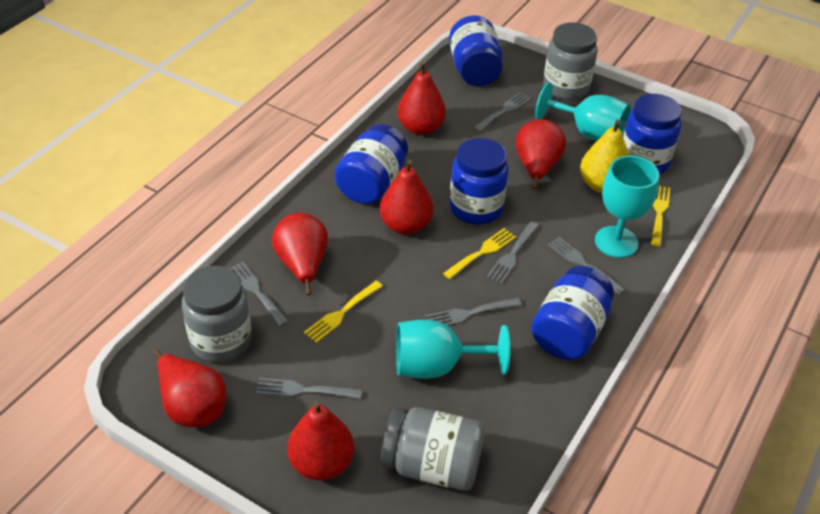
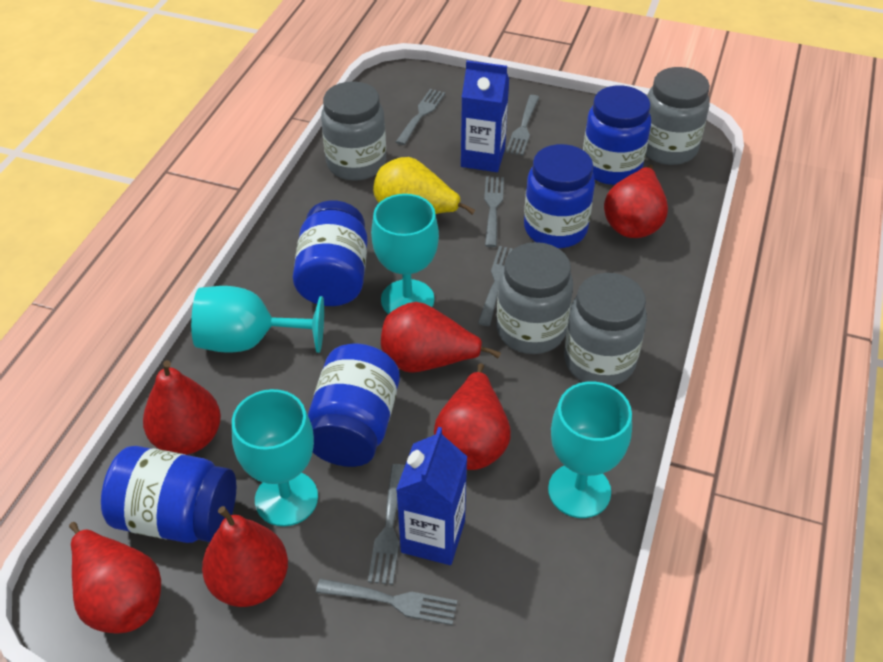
blue carton: none = 0 -> [396,427,467,565] [461,60,509,172] = 2
grey jar: [182,266,252,363] [381,407,485,491] [543,22,597,100] = 3 -> [321,81,386,181] [496,242,573,354] [564,273,647,386] [646,67,710,165] = 4
turquoise goblet: [396,320,510,379] [535,82,631,141] [595,156,659,258] = 3 -> [191,286,324,353] [232,389,318,526] [371,194,439,314] [548,382,632,518] = 4
yellow fork: [304,281,383,343] [443,228,516,279] [651,186,670,246] = 3 -> none = 0

